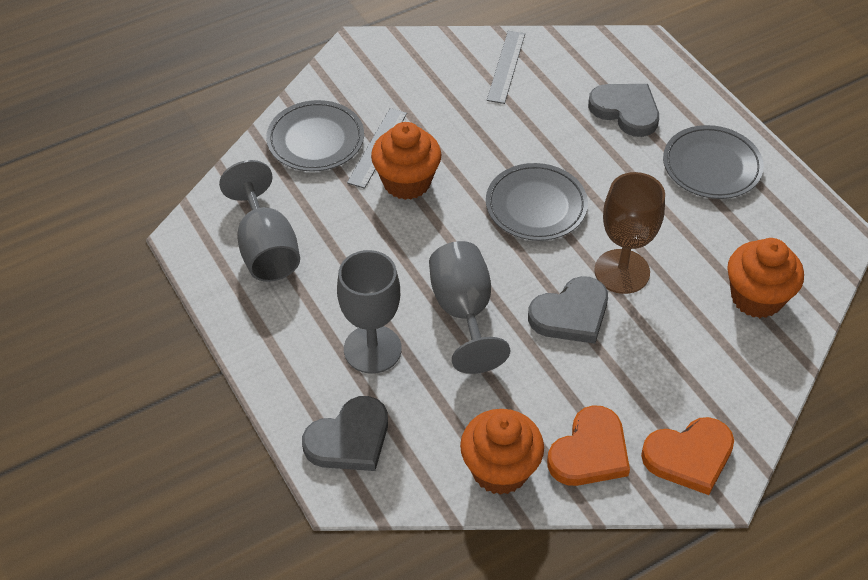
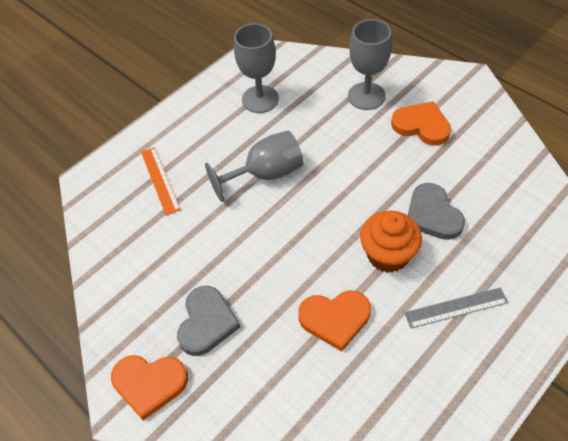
brown goblet: [594,172,665,294] = 1 -> none = 0
grey heart: [302,396,388,471] [528,276,608,344] [588,84,659,137] = 3 -> [177,286,241,356] [408,183,465,240] = 2
grey plate: [266,100,364,172] [486,163,588,241] [663,125,764,199] = 3 -> none = 0
grey ruler: [347,108,407,189] [487,31,525,104] = 2 -> [405,287,508,328] = 1
orange cupcake: [371,122,441,200] [460,409,544,495] [727,238,804,318] = 3 -> [360,211,422,273] = 1
orange heart: [547,405,630,486] [641,417,734,495] = 2 -> [111,355,188,421] [298,290,371,352] [391,101,451,146] = 3
orange ruler: none = 0 -> [141,147,181,215] = 1

